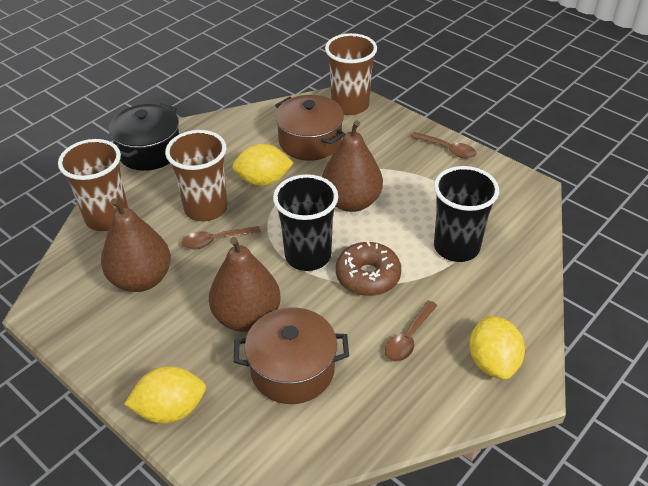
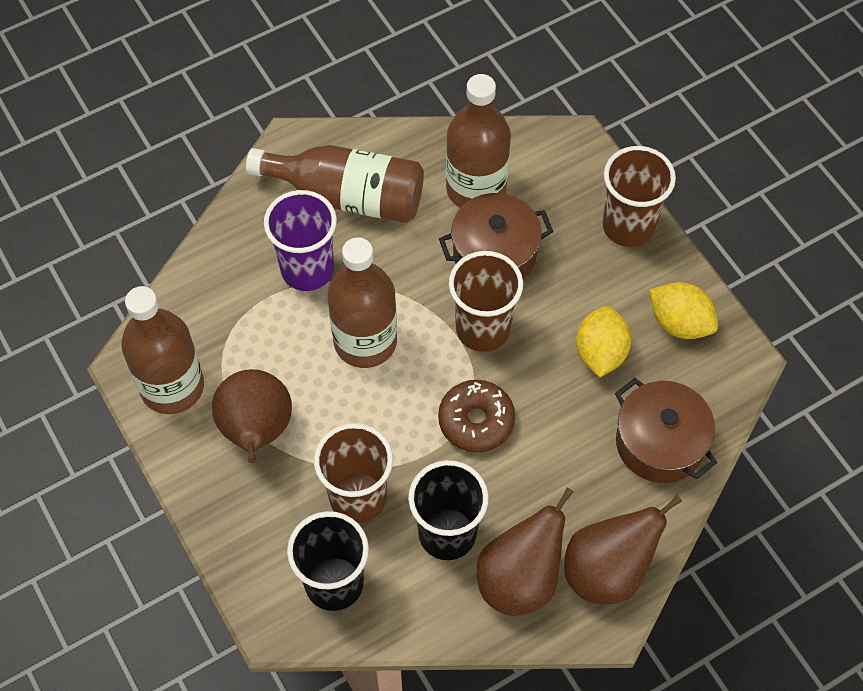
black pot: [109,103,179,171] = 1 -> none = 0
brown bottle: none = 0 -> [121,286,204,414] [246,145,424,223] [327,237,397,368] [446,74,511,208] = 4
brown spoon: [182,226,261,249] [385,300,438,362] [411,132,476,158] = 3 -> none = 0
purple cup: none = 0 -> [264,190,337,291] = 1
yellow lemon: [124,366,206,424] [232,144,293,186] [470,315,525,380] = 3 -> [576,306,631,377] [649,282,718,339] = 2

